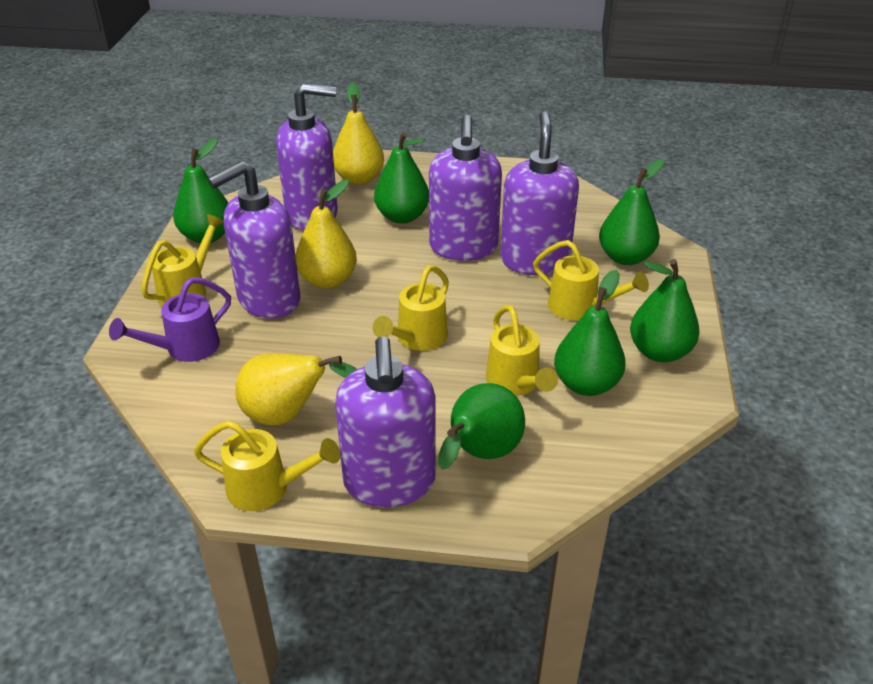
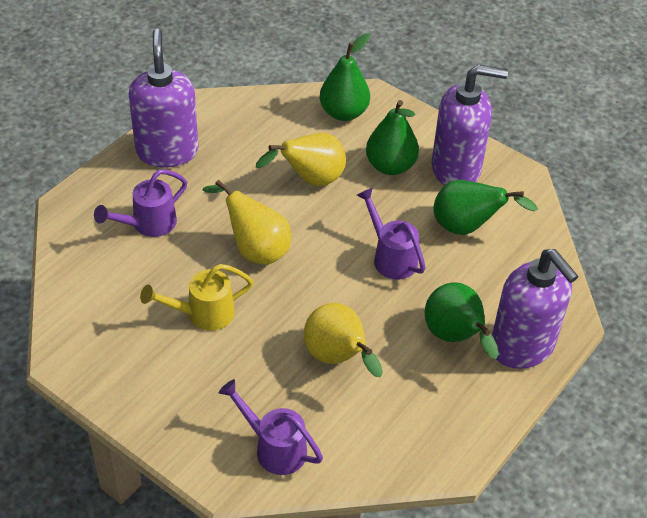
green pear: [173,138,228,243] [374,132,429,224] [438,383,525,470] [554,270,626,396] [599,159,665,265] [630,259,700,362] = 6 -> [319,33,370,121] [366,100,419,175] [425,282,498,359] [433,180,538,235] = 4
purple soap dispenser: [208,161,300,319] [276,83,338,231] [335,336,436,507] [429,115,502,261] [500,111,579,275] = 5 -> [129,28,198,167] [432,65,508,185] [492,249,579,369] = 3
purple watering can: [109,277,231,362] = 1 -> [94,169,187,237] [219,379,323,475] [357,188,426,279] = 3
yellow watering can: [141,214,224,306] [194,421,340,511] [373,265,449,351] [486,305,558,396] [533,240,649,320] = 5 -> [140,264,253,331] = 1

